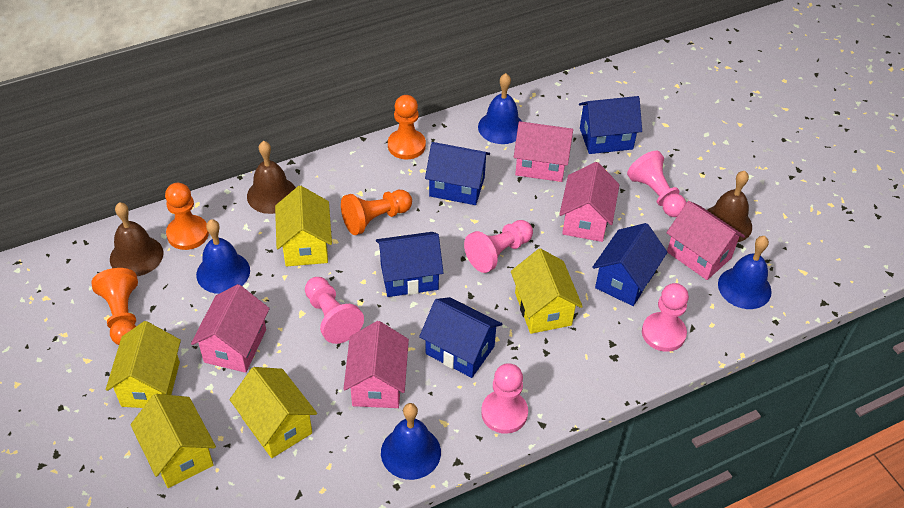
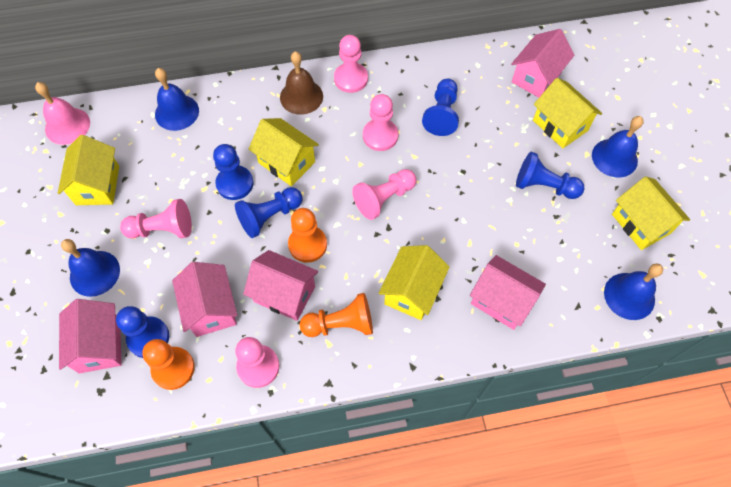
blue house: [376,232,444,297] [419,297,502,378] [425,142,490,205] [579,96,642,154] [592,223,667,306] = 5 -> none = 0
blue pawn: none = 0 -> [116,306,169,358] [213,144,253,200] [235,187,302,238] [422,79,459,136] [516,152,584,199] = 5
brown bell: [110,202,164,276] [247,141,296,214] [707,171,752,242] = 3 -> [280,51,323,115] = 1
orange pawn: [92,268,138,345] [165,183,209,250] [341,190,412,235] [388,95,426,159] = 4 -> [142,339,195,390] [288,208,327,263] [300,293,373,337] = 3
pink bell: none = 0 -> [35,82,90,145] = 1

